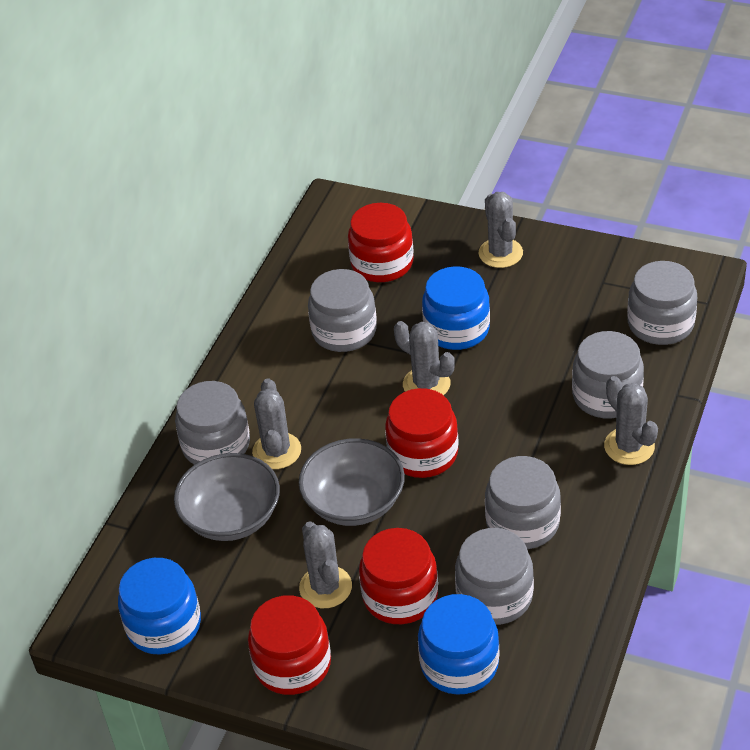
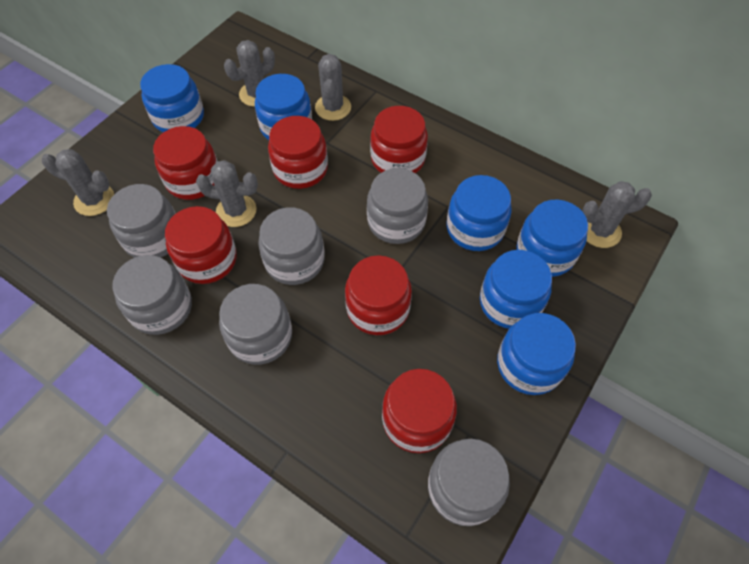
blue jar: [118,558,201,655] [418,594,499,695] [422,266,490,350] = 3 -> [140,64,204,132] [255,74,312,140] [447,175,512,251] [480,250,552,329] [497,313,576,395] [516,200,588,277] = 6
grey bowl: [174,453,280,541] [299,438,405,526] = 2 -> none = 0
red jar: [248,595,331,695] [348,203,414,282] [359,528,438,624] [385,388,459,478] = 4 -> [153,126,218,200] [165,206,237,284] [268,116,328,189] [345,255,412,335] [370,106,428,173] [382,369,457,453] = 6

